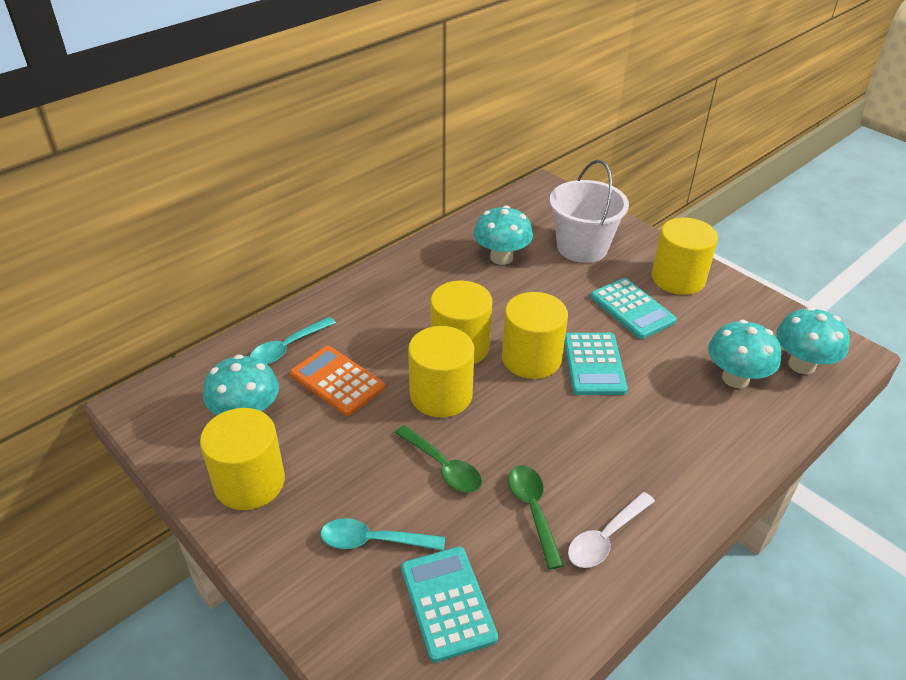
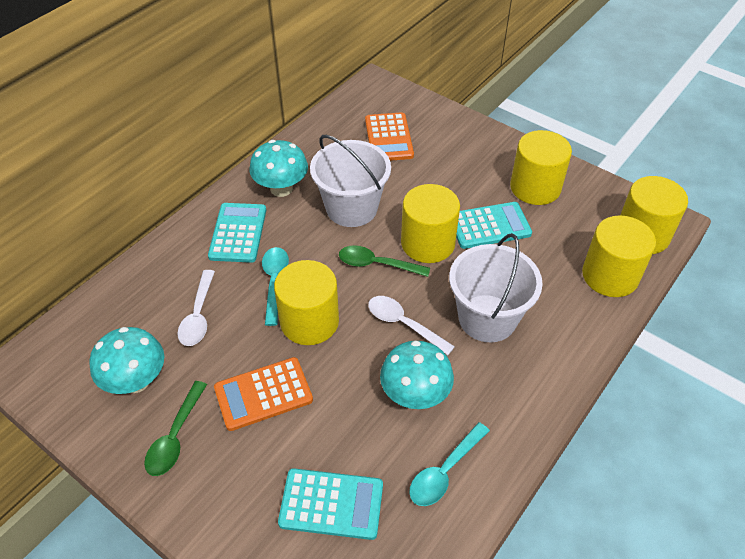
orange calculator: [290,346,385,416] = 1 -> [214,357,313,431] [365,112,414,161] = 2
turquoise mushroom: [203,355,279,415] [473,205,533,265] [708,320,781,388] [776,307,850,374] = 4 -> [89,327,164,394] [250,140,308,197] [380,340,454,409] = 3
white bucket: [550,159,629,263] = 1 -> [310,135,391,227] [449,233,543,342] = 2
white spoon: [568,492,655,568] = 1 -> [177,270,215,346] [368,296,455,355] = 2

